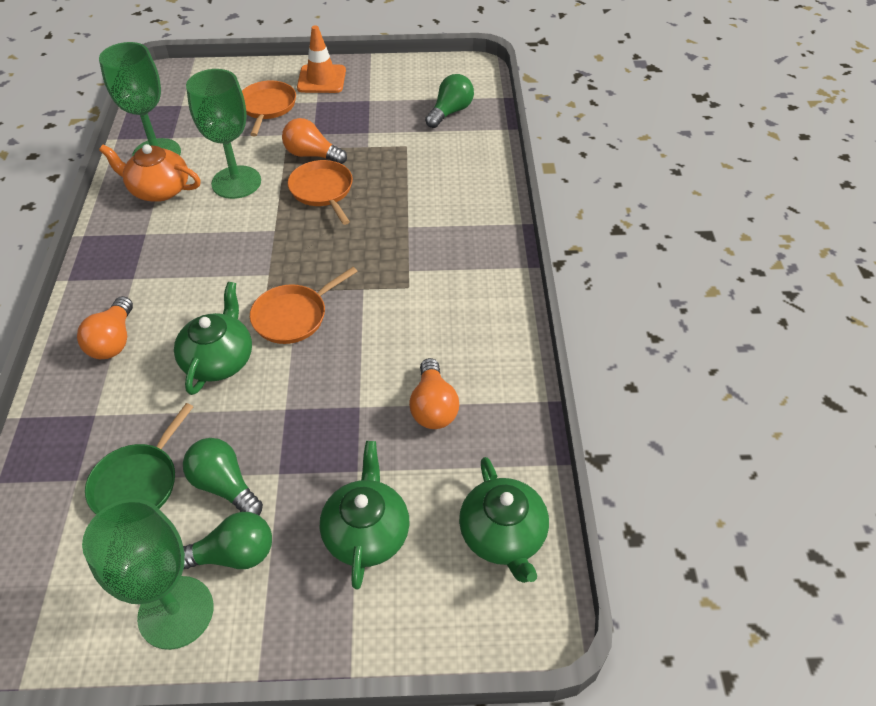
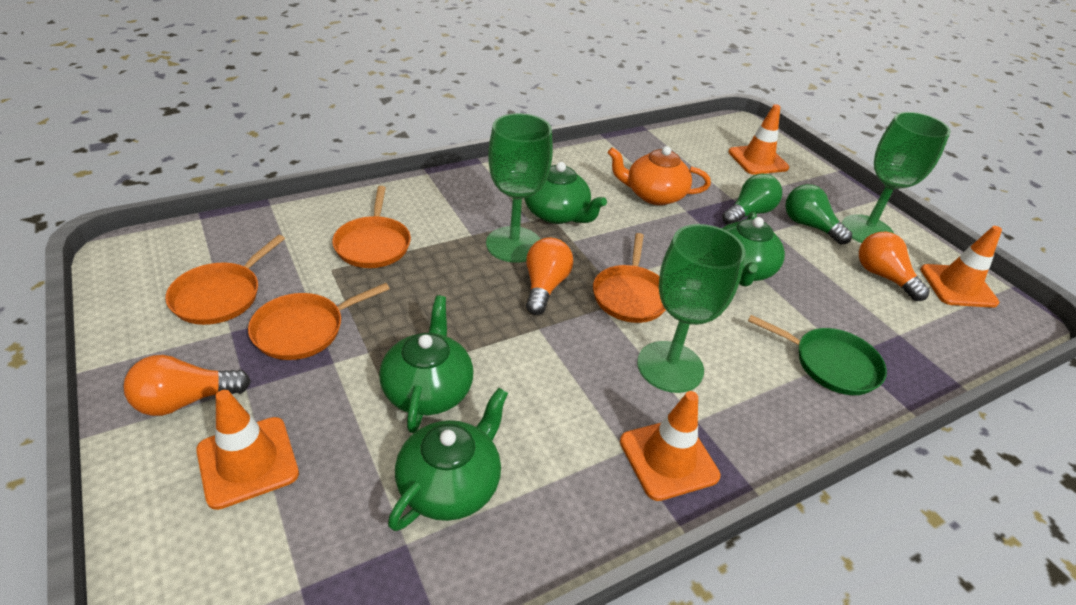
green light bulb: [183,438,263,515] [183,512,272,570] [425,74,474,128] = 3 -> [722,174,782,225] [785,184,852,245] = 2
green teapot: [174,282,252,395] [320,441,410,589] [459,457,549,583] = 3 -> [379,295,474,433] [388,388,508,531] [524,162,607,224] [722,211,785,287] = 4
orange pan: [242,81,296,136] [250,267,358,344] [288,160,353,225] = 3 -> [165,235,285,325] [248,283,390,360] [332,186,411,268] [593,233,666,323] = 4
orange traffic cone: [297,25,346,93] = 1 -> [196,390,299,510] [620,391,720,501] [728,104,789,175] [920,226,1002,308] = 4

